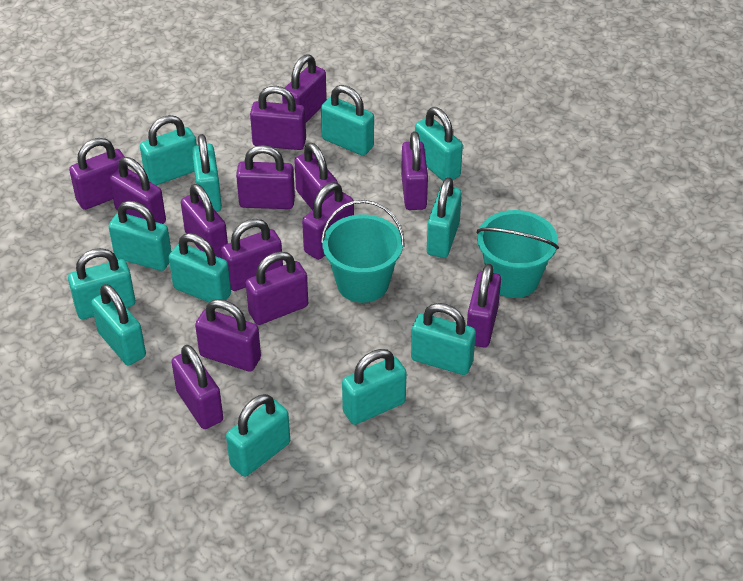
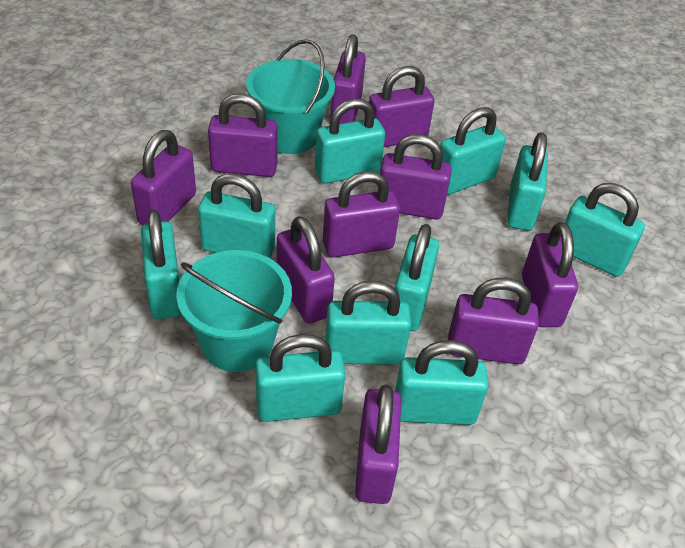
purple padlock: [69,138,128,210] [109,157,166,224] [171,345,223,429] [181,184,228,258] [195,299,261,372] [221,219,283,291] [236,145,295,209] [246,251,308,325] [250,86,306,150] [282,54,327,122] [294,142,338,210] [302,182,354,260] [401,131,428,210] [467,264,501,347] = 14 -> [131,130,196,225] [208,93,278,177] [277,216,335,324] [323,171,400,258] [330,34,366,124] [355,384,401,504] [369,66,434,147] [380,134,451,219] [448,278,539,365] [522,222,578,327] = 10
turquoise padlock: [68,248,135,319] [91,284,146,365] [109,201,171,271] [140,115,197,185] [169,233,231,302] [192,134,222,212] [226,394,290,477] [321,85,374,156] [342,349,407,425] [411,303,476,375] [415,107,463,181] [427,177,462,258] = 12 -> [141,210,181,319] [198,174,275,259] [255,334,346,422] [315,99,385,184] [325,280,411,365] [395,224,439,331] [395,340,488,425] [440,107,506,195] [507,132,548,231] [565,183,645,277] = 10

